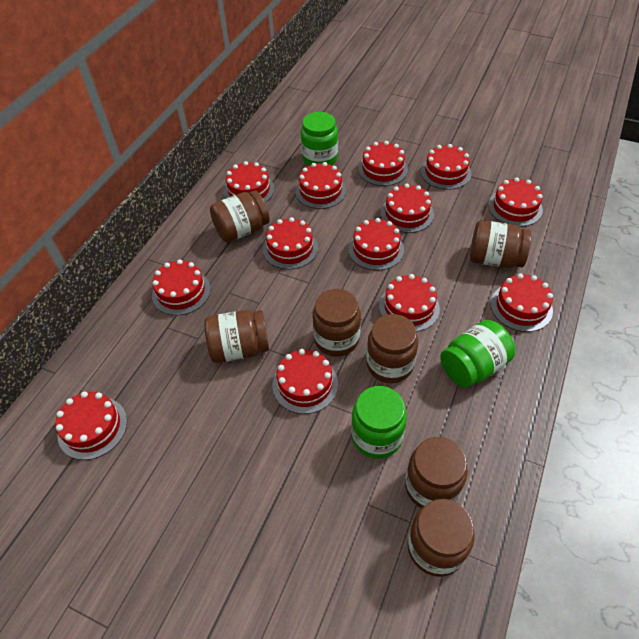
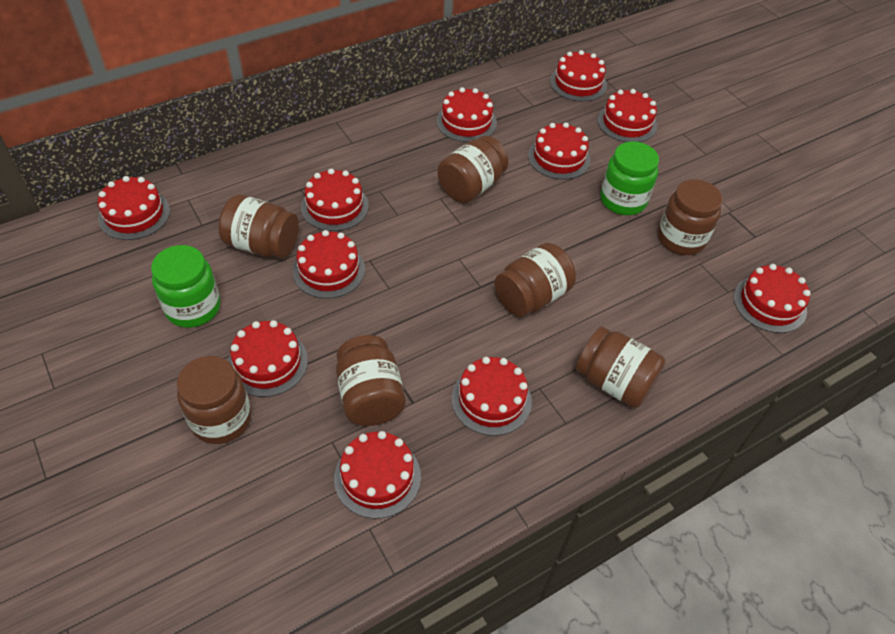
green jar: [301,112,338,166] [351,386,407,459] [440,320,515,388] = 3 -> [151,245,220,328] [600,141,659,215] = 2
red cake: [55,391,127,460] [152,260,210,315] [224,161,274,203] [263,217,318,269] [272,349,338,414] [295,162,346,209] [348,218,404,270] [358,141,408,186] [379,274,440,332] [381,184,434,233] [421,144,471,190] [488,177,543,227] [490,273,553,332] = 13 -> [98,176,170,240] [228,320,308,397] [293,230,365,299] [301,169,369,231] [334,431,421,519] [436,87,497,142] [452,357,532,436] [528,122,591,180] [550,50,607,102] [598,89,657,142] [734,264,811,333] = 11

